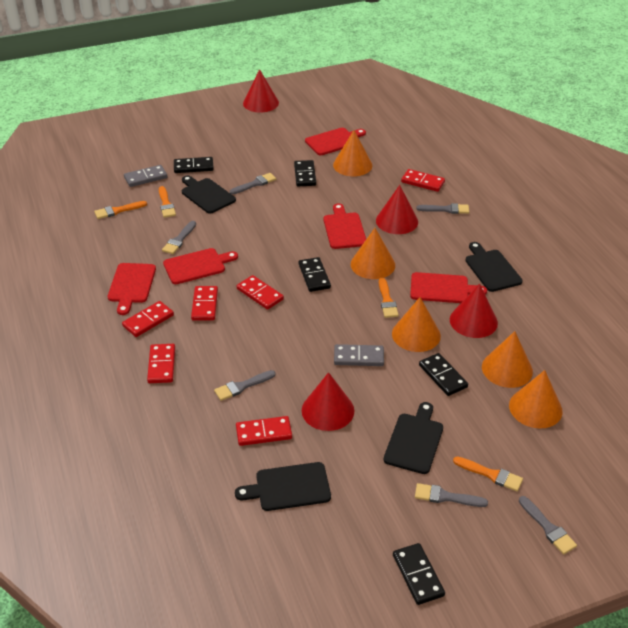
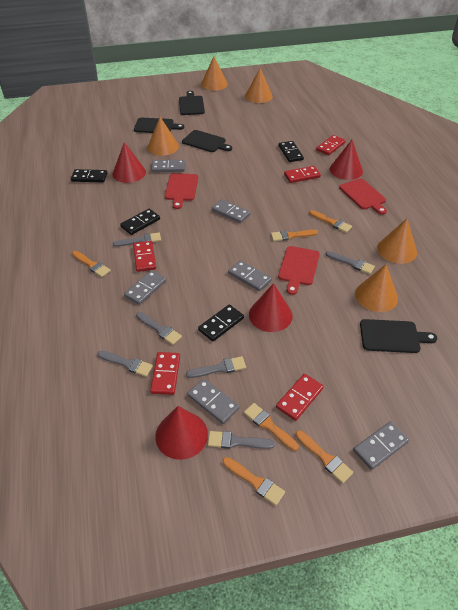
black domino: [174,157,214,173] [294,160,316,186] [299,257,331,292] [393,543,445,605] [419,353,468,396] = 5 -> [71,169,107,182] [120,209,160,235] [198,304,244,342] [279,141,304,162] = 4
grey domino: [124,165,167,187] [334,344,384,366] = 2 -> [124,270,166,305] [151,160,185,172] [187,378,239,424] [212,199,250,223] [228,260,272,291] [353,421,409,470] = 6
orange brush: [94,201,147,219] [159,186,176,218] [379,278,399,318] [453,457,523,491] = 4 -> [72,251,111,277] [223,457,285,505] [244,403,299,451] [271,230,318,241] [295,430,353,483] [309,210,352,233] = 6
red cutting board: [107,263,156,315] [163,248,238,284] [305,128,366,155] [323,203,366,249] [410,272,487,303] = 5 -> [165,173,198,209] [278,246,320,295] [339,179,387,215] = 3
red domino: [122,301,174,337] [147,344,175,383] [191,286,218,321] [236,416,292,446] [237,275,284,310] [401,169,445,192] = 6 -> [133,241,156,272] [150,352,180,395] [276,374,324,421] [284,166,321,183] [316,135,346,155] = 5

